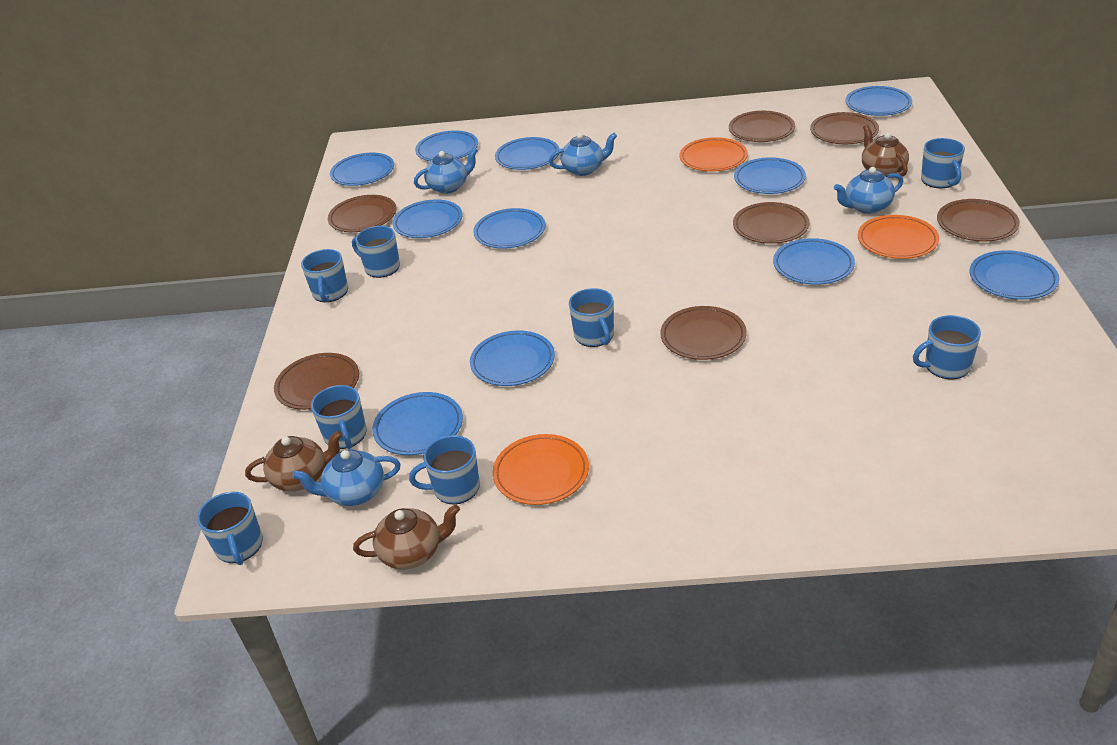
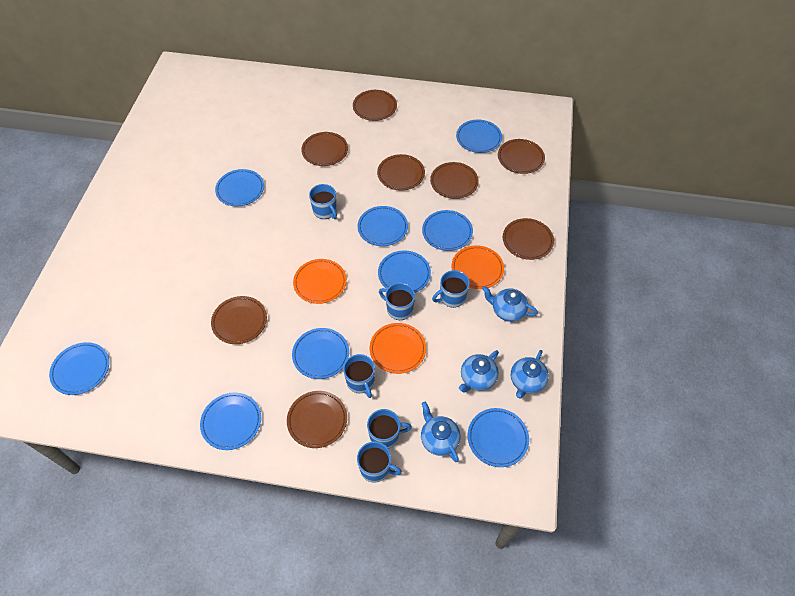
blue mug: [197,492,263,565] [301,249,348,302] [311,385,367,449] [352,226,400,278] [409,435,480,504] [569,288,614,347] [913,315,981,379] [921,138,965,188] = 8 -> [309,184,337,219] [343,354,375,398] [357,442,402,483] [367,409,412,449] [379,283,415,320] [432,270,470,308] = 6
blue plate: [330,152,394,186] [372,392,463,455] [393,199,463,238] [415,130,478,161] [470,330,555,386] [473,208,545,249] [495,137,559,170] [734,157,806,194] [773,238,855,285] [845,86,912,116] [970,250,1059,300] = 11 -> [49,342,109,395] [200,392,261,450] [215,169,264,207] [292,328,349,379] [358,206,408,246] [378,251,431,293] [422,210,473,251] [456,120,502,153] [468,408,529,467] = 9
brown plate: [274,353,359,410] [328,195,397,232] [660,306,747,360] [729,111,795,142] [733,202,810,244] [810,112,879,144] [937,199,1020,241] = 7 -> [211,296,267,344] [287,391,347,448] [301,132,348,166] [353,90,397,121] [377,154,425,191] [430,162,479,199] [498,139,545,174] [503,218,554,260] = 8
brown teapot: [245,431,342,491] [353,504,460,569] [862,125,909,178] = 3 -> none = 0

